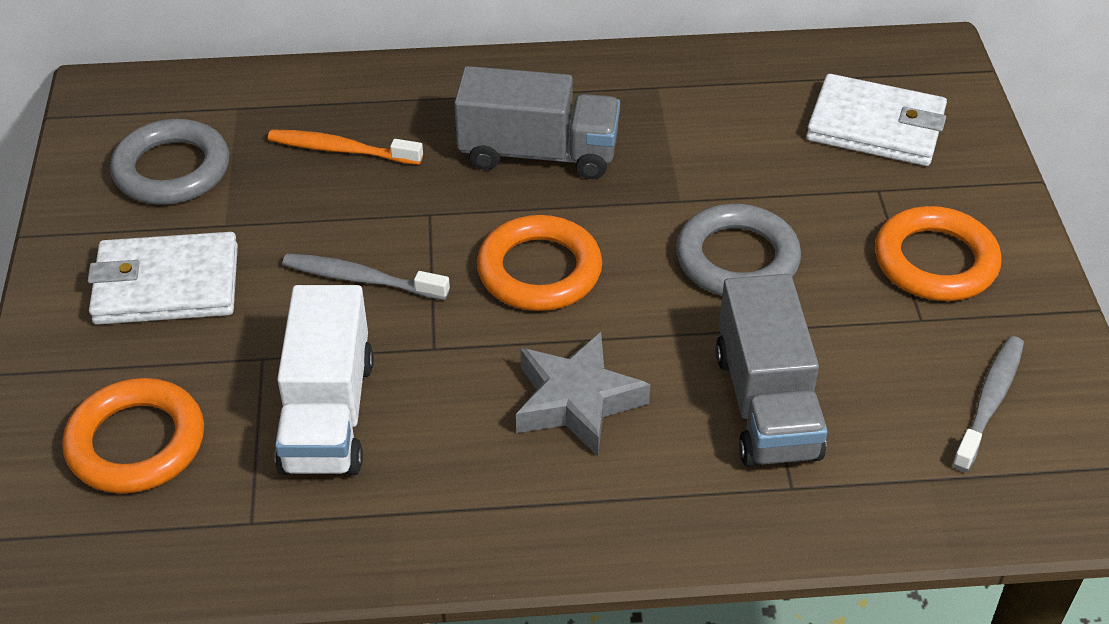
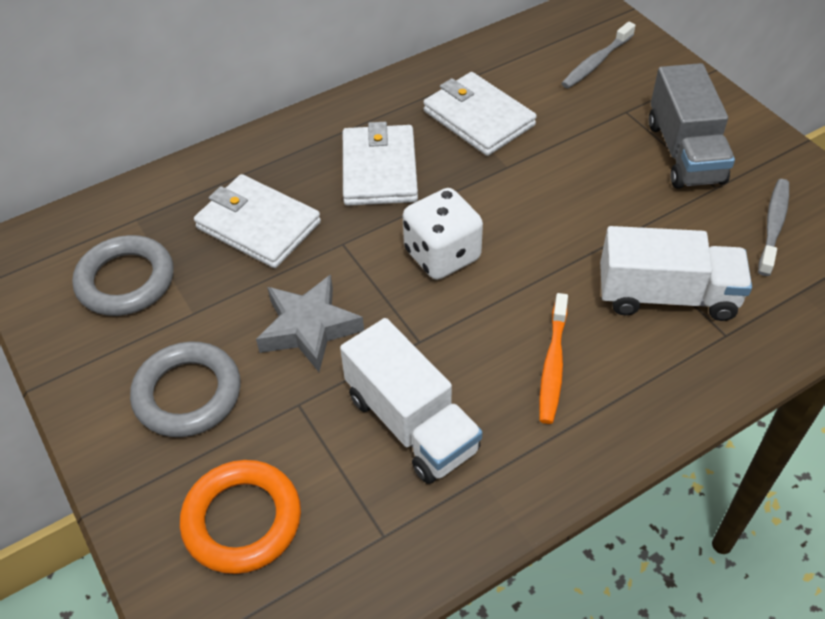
grey truck: [454,66,620,179] [715,274,828,467] = 2 -> [649,63,735,189] = 1
orange ring: [62,378,204,493] [477,215,602,311] [875,206,1002,301] = 3 -> [180,460,301,574] = 1
white dice: none = 0 -> [403,188,483,280] = 1
white truck: [275,285,374,475] = 1 -> [340,318,483,484] [600,226,752,321] = 2
white wallet: [88,232,238,325] [806,74,947,166] = 2 -> [194,174,321,268] [343,122,418,206] [423,72,537,156] = 3

